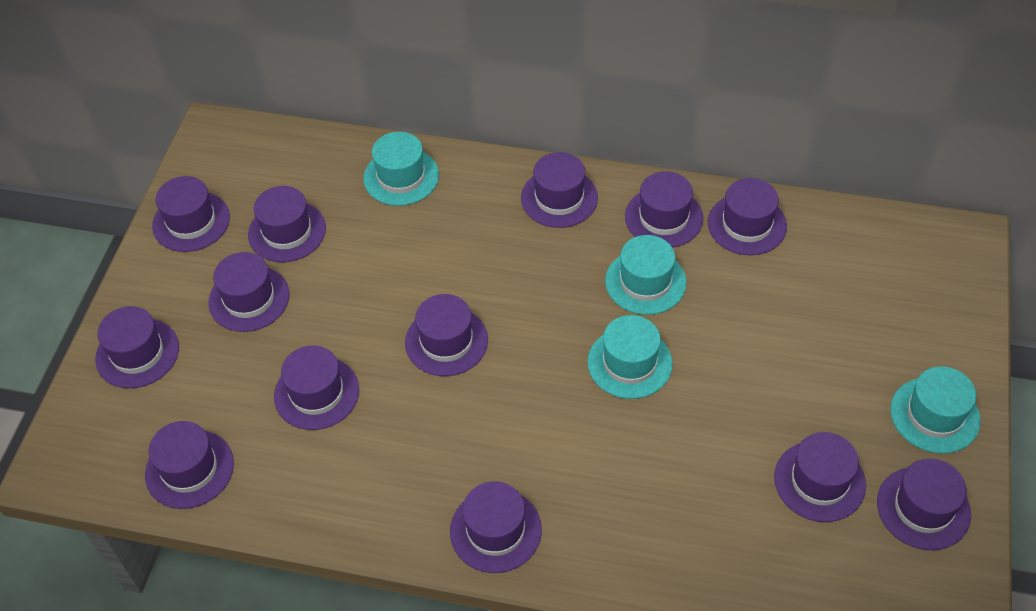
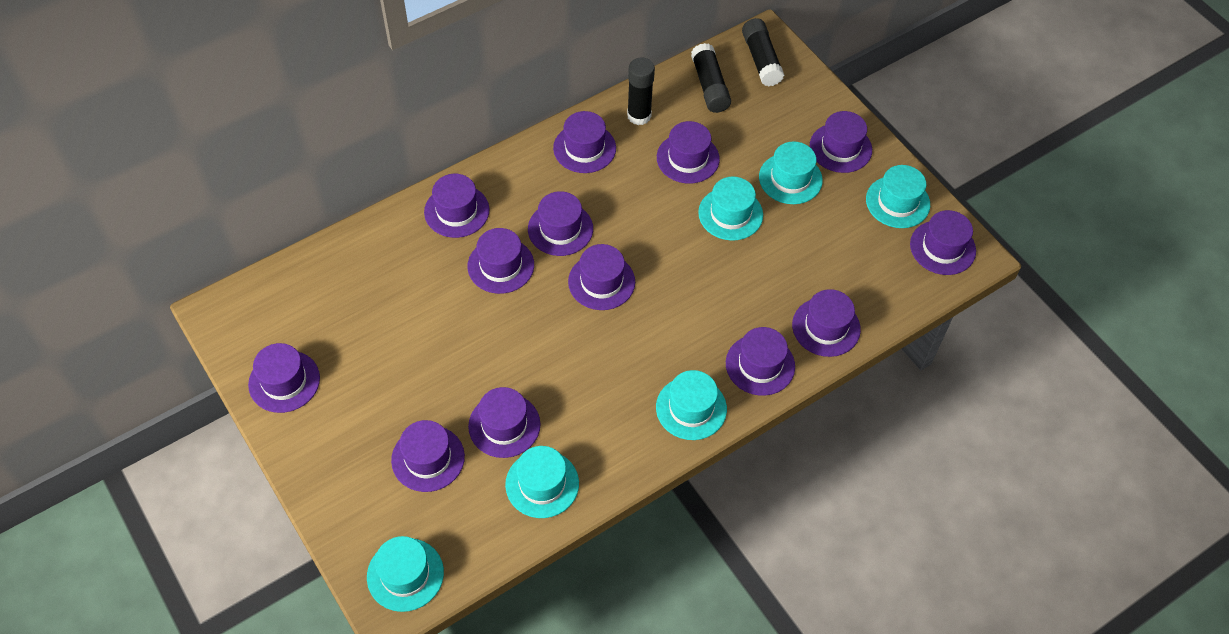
black glue stick: none = 0 -> [627,57,655,125] [691,43,731,113] [742,18,784,86] = 3
turquoise hat: [363,132,439,206] [588,315,673,399] [605,235,687,315] [890,366,981,454] = 4 -> [367,536,444,612] [505,446,579,518] [656,370,727,440] [698,177,763,241] [759,142,823,204] [866,165,930,228] = 6

